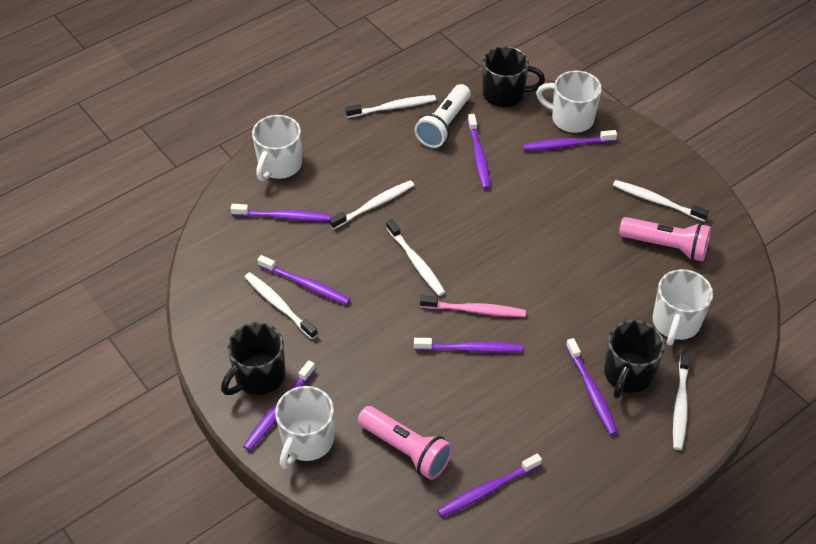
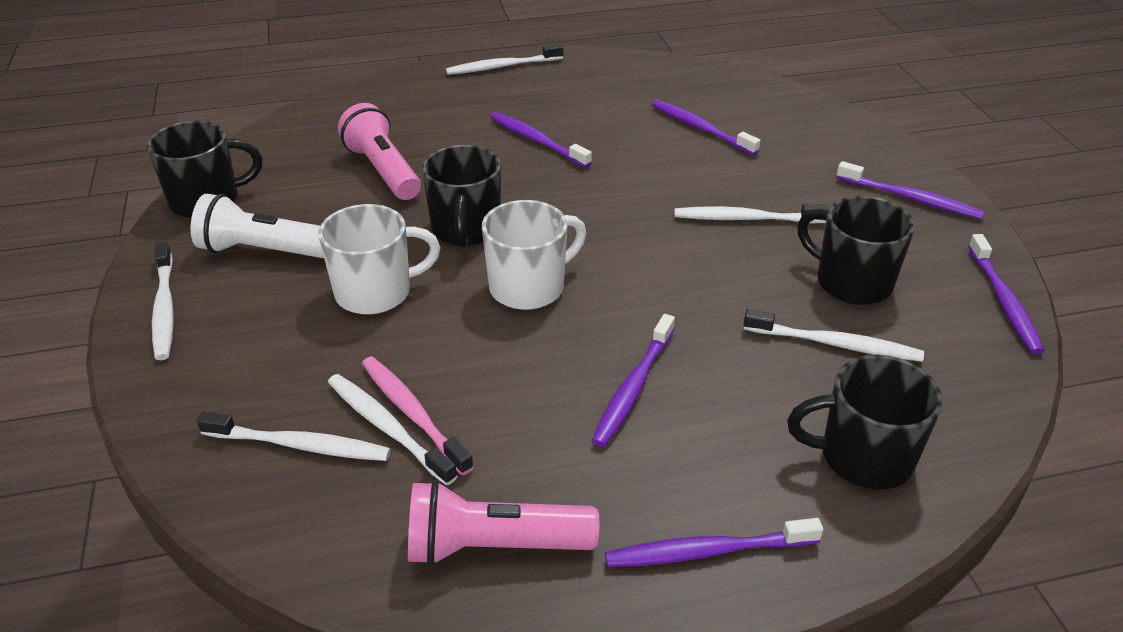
black mug: [221,322,285,395] [483,46,545,107] [604,320,665,398] = 3 -> [147,121,262,218] [422,145,501,248] [787,355,943,490] [797,196,915,305] = 4
purple toothbrush: [231,204,331,221] [243,360,316,451] [257,255,350,305] [414,338,523,353] [437,453,542,517] [468,114,490,189] [523,130,617,151] [566,338,618,435] = 8 -> [490,112,592,168] [592,314,675,447] [605,518,823,567] [651,100,760,155] [836,161,985,219] [968,234,1045,354] = 6
white mug: [252,115,302,181] [275,386,334,469] [536,71,602,133] [653,269,713,345] = 4 -> [318,204,441,315] [482,200,586,310] = 2

